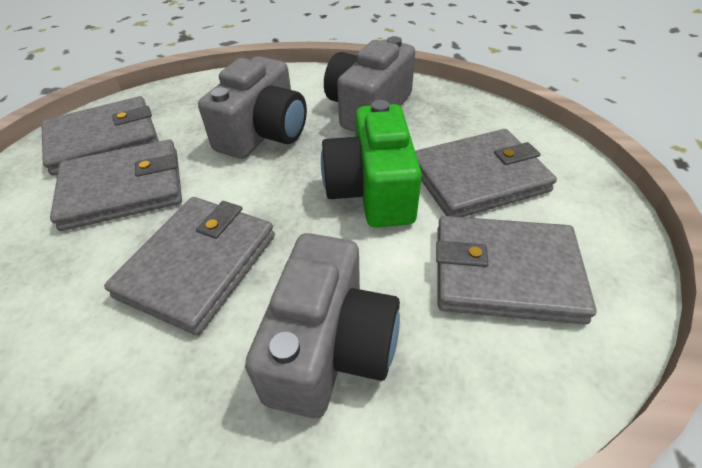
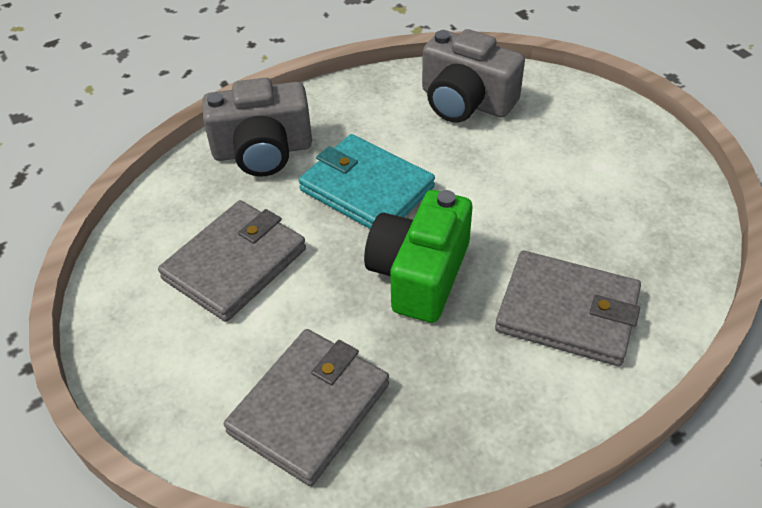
grey camera: [198,56,307,159] [245,233,400,418] [324,36,415,132] = 3 -> [202,78,312,177] [422,29,525,122] = 2
grey wallet: [41,96,159,175] [50,140,182,231] [104,197,275,335] [415,129,557,217] [436,216,597,325] = 5 -> [158,200,306,322] [224,329,389,486] [495,251,641,366] = 3
turquoise wallet: none = 0 -> [299,134,435,229] = 1

